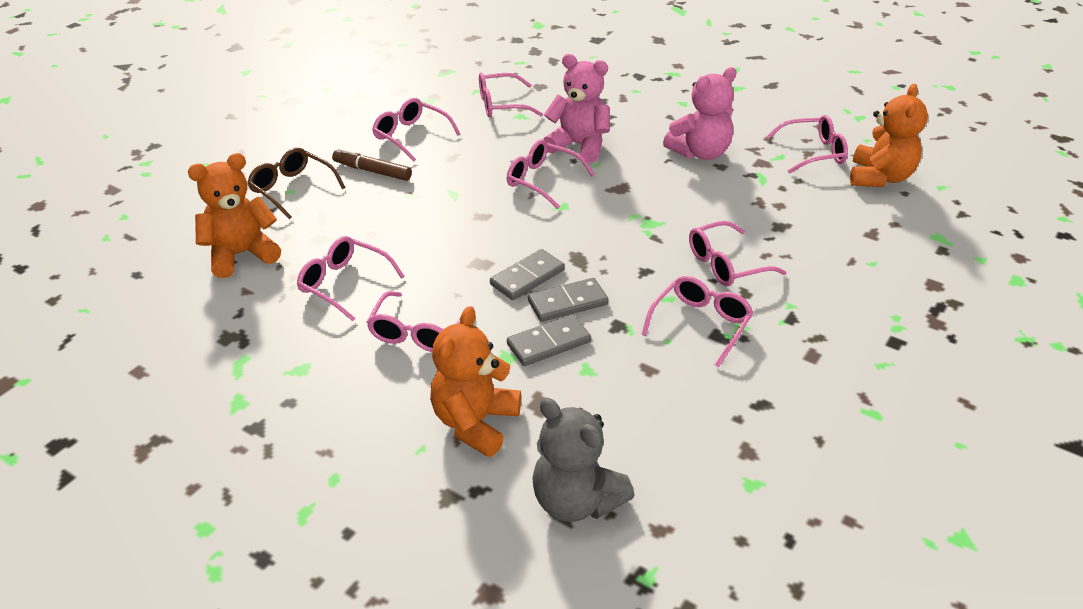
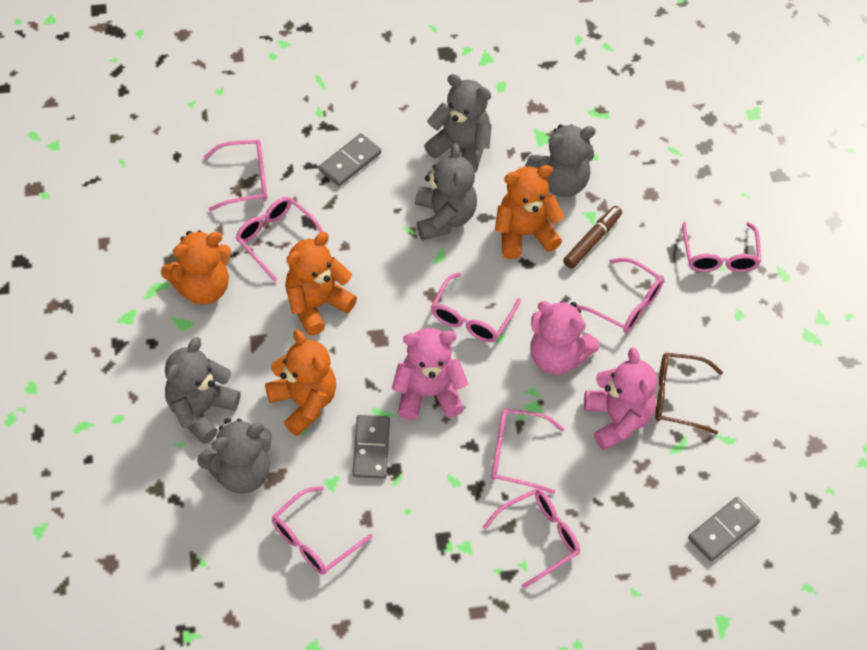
grey teddy bear: [532,398,635,522] = 1 -> [165,337,241,444] [197,418,272,494] [415,144,477,240] [424,74,492,173] [525,124,596,197] = 5
orange teddy bear: [188,153,281,278] [430,307,521,457] [850,84,928,187] = 3 -> [161,230,231,305] [265,330,336,436] [285,232,357,336] [495,165,565,259] = 4
pink teddy bear: [543,54,610,162] [663,67,737,160] = 2 -> [392,328,468,420] [530,301,600,375] [584,348,657,450] = 3

